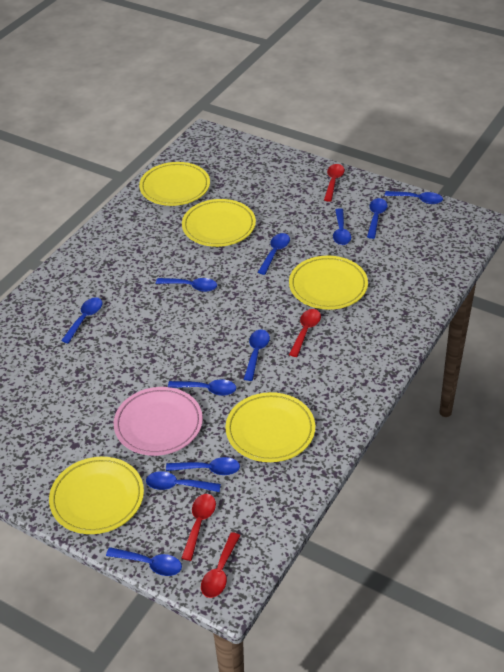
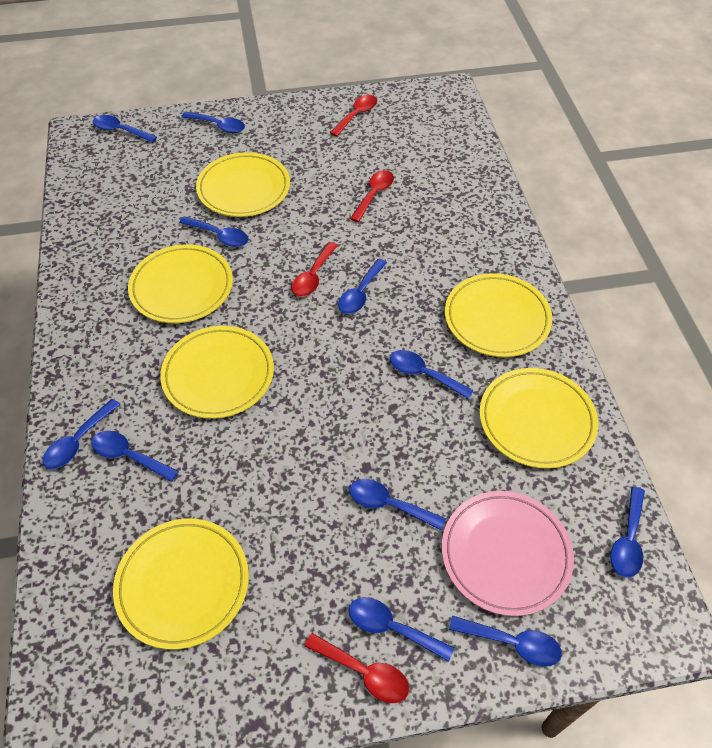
yellow plate: [49,457,144,534] [139,162,210,206] [182,199,256,247] [225,392,315,462] [289,256,368,310] = 5 -> [113,519,249,650] [128,244,233,323] [160,326,274,419] [196,152,290,217] [445,273,553,357] [479,368,598,469] = 6

